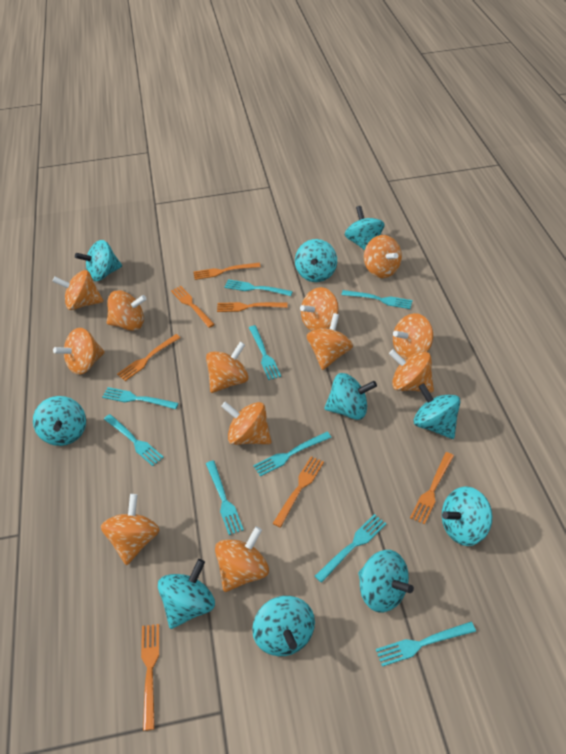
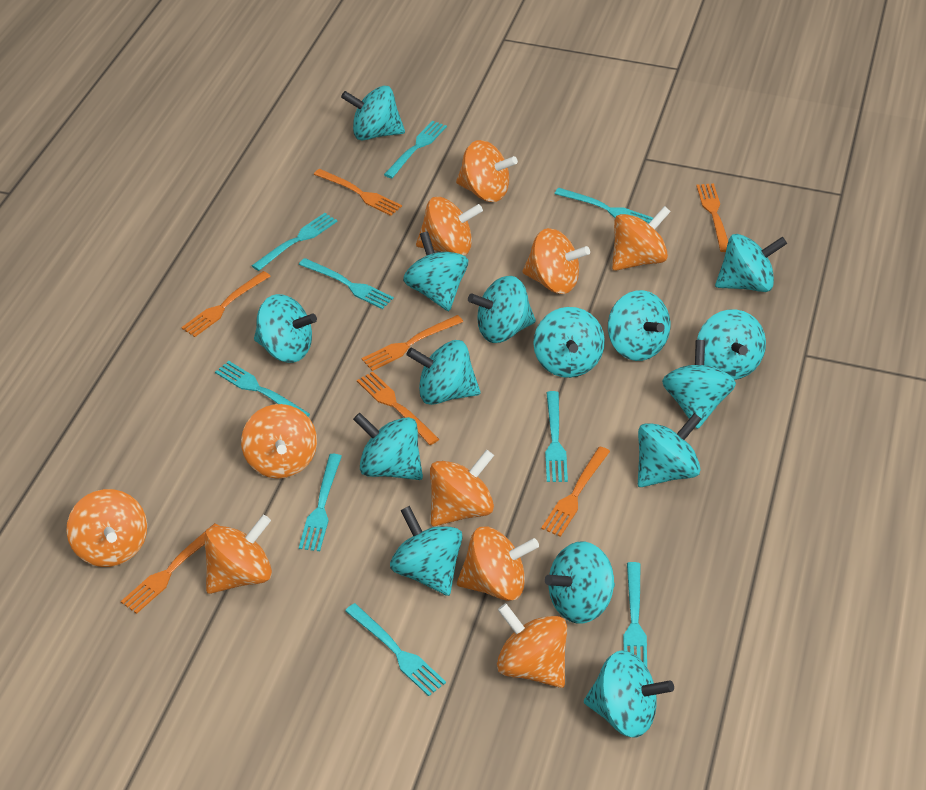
orange spinning top: [53,270,104,310] [53,328,105,375] [101,494,159,565] [107,290,146,331] [206,342,248,393] [215,526,269,592] [221,402,271,445] [300,287,338,331] [307,313,353,370] [364,235,402,278] [389,349,434,392] [393,313,433,359] = 12 -> [66,489,147,567] [204,515,272,594] [241,404,317,479] [416,197,483,256] [430,450,494,526] [456,140,518,202] [457,527,539,601] [497,603,567,688] [522,228,590,294] [612,206,671,271] = 10
turquoise spinning top: [33,396,86,446] [75,240,122,281] [158,559,215,629] [252,596,315,656] [295,239,337,282] [324,373,377,420] [345,206,385,250] [358,550,414,612] [414,383,461,439] [442,486,492,546] = 10 -> [254,294,317,363] [341,86,405,140] [353,413,423,480] [390,506,463,596] [403,231,468,311] [406,340,480,405] [468,276,536,343] [533,307,605,378] [545,541,615,624] [584,650,674,738] [608,290,670,361] [638,413,702,487] [662,340,736,429] [697,310,766,380] [715,234,787,292] = 15

